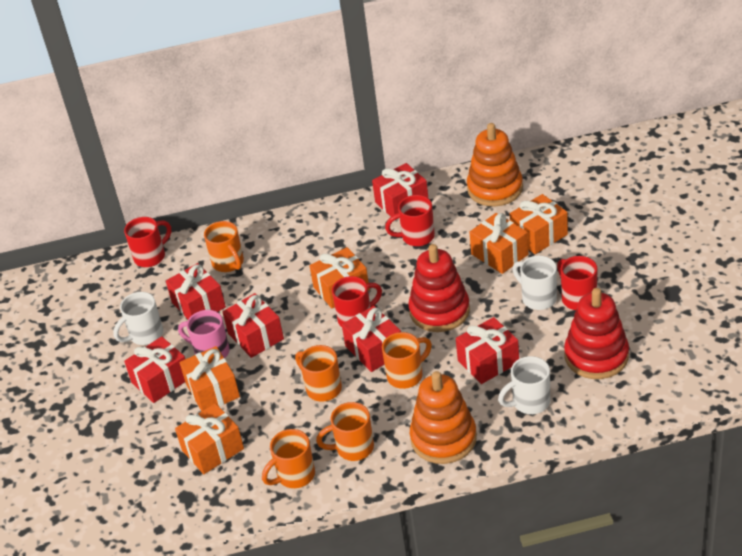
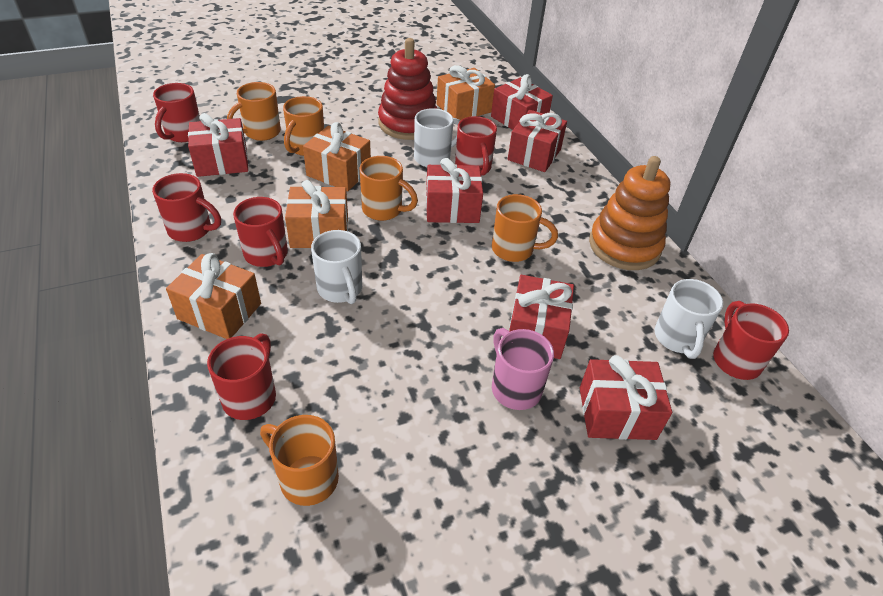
orange gift: [175,403,244,474] [180,346,240,411] [309,247,370,308] [469,213,529,274] [510,194,568,254] = 5 -> [166,253,261,339] [285,180,348,248] [303,122,371,191] [436,65,495,121] = 4
orange stacking toy: [410,371,477,464] [467,123,523,206] = 2 -> [589,156,670,270] = 1
red mug: [124,217,171,267] [332,276,382,327] [385,195,435,246] [557,256,597,310] = 4 -> [152,173,221,242] [153,83,200,142] [207,333,276,420] [233,197,288,267] [455,116,497,176] [713,301,789,380] = 6
red stacking toy: [408,244,470,332] [564,288,629,379] = 2 -> [378,38,437,140] = 1

